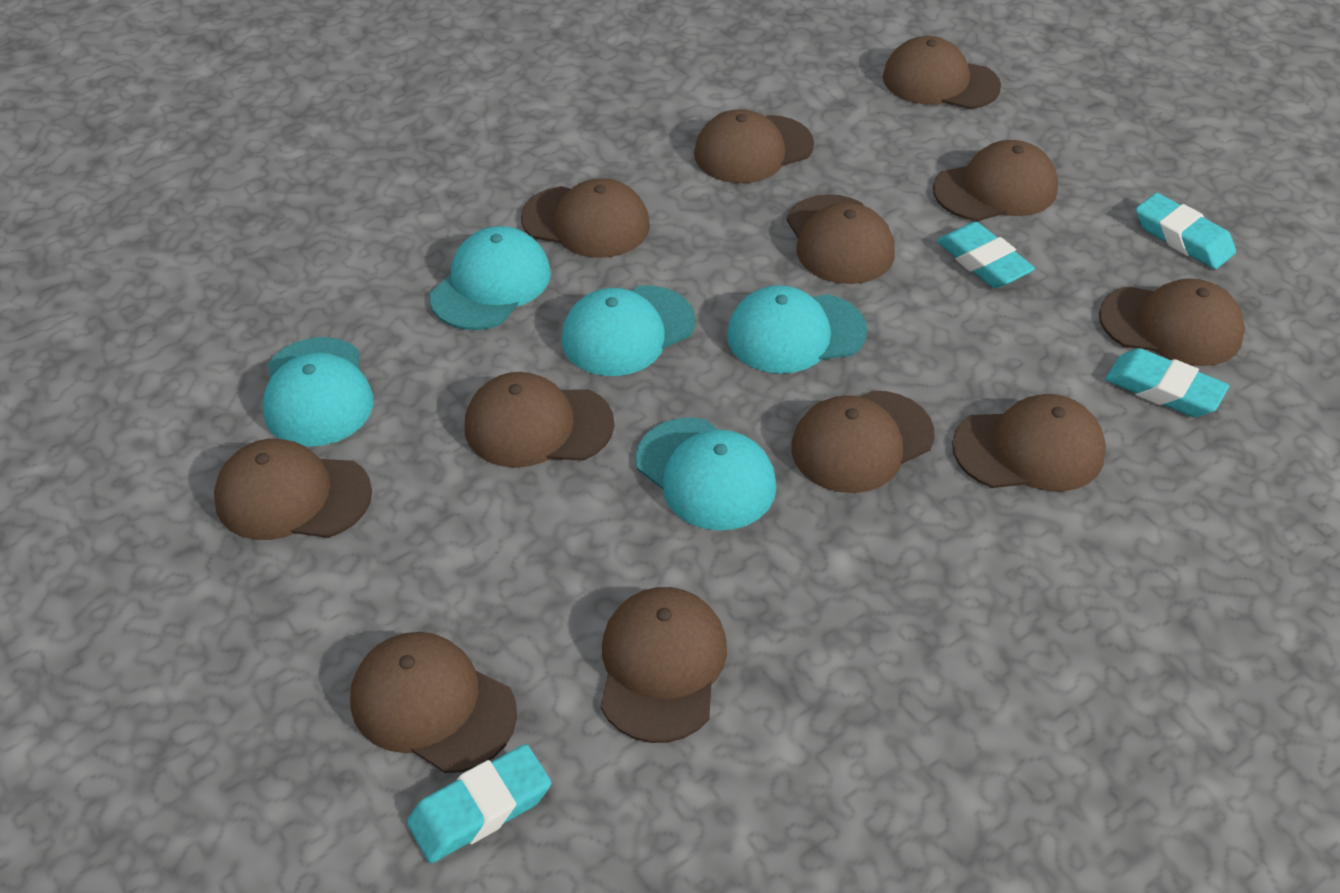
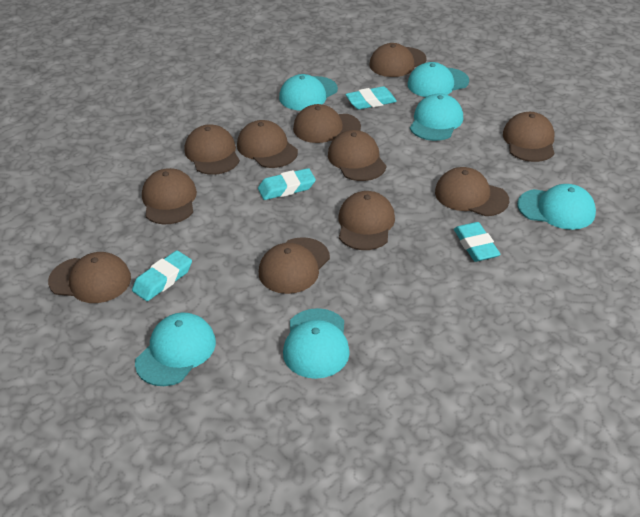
brown cap: [214,439,372,540] [350,632,517,773] [465,372,614,468] [521,178,650,258] [601,587,727,743] [694,109,814,183] [787,194,895,284] [791,391,934,493] [883,36,1001,109] [933,140,1058,221] [952,394,1106,492] [1099,278,1245,366] = 12 -> [48,252,131,303] [142,168,197,224] [185,124,240,175] [237,120,298,168] [259,237,330,294] [293,104,361,143] [328,130,386,181] [339,191,395,250] [369,43,426,77] [435,167,509,216] [503,112,554,162] = 11
turquoise cap: [262,337,374,447] [430,226,551,330] [561,286,695,376] [636,417,777,531] [727,285,868,374] = 5 -> [135,312,216,386] [279,74,338,111] [283,308,350,379] [408,62,469,97] [410,93,463,141] [517,184,596,230] = 6

